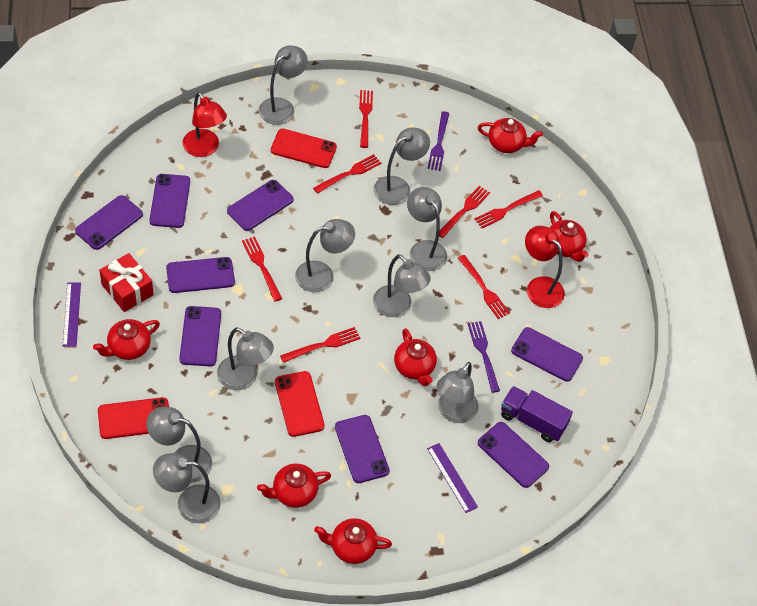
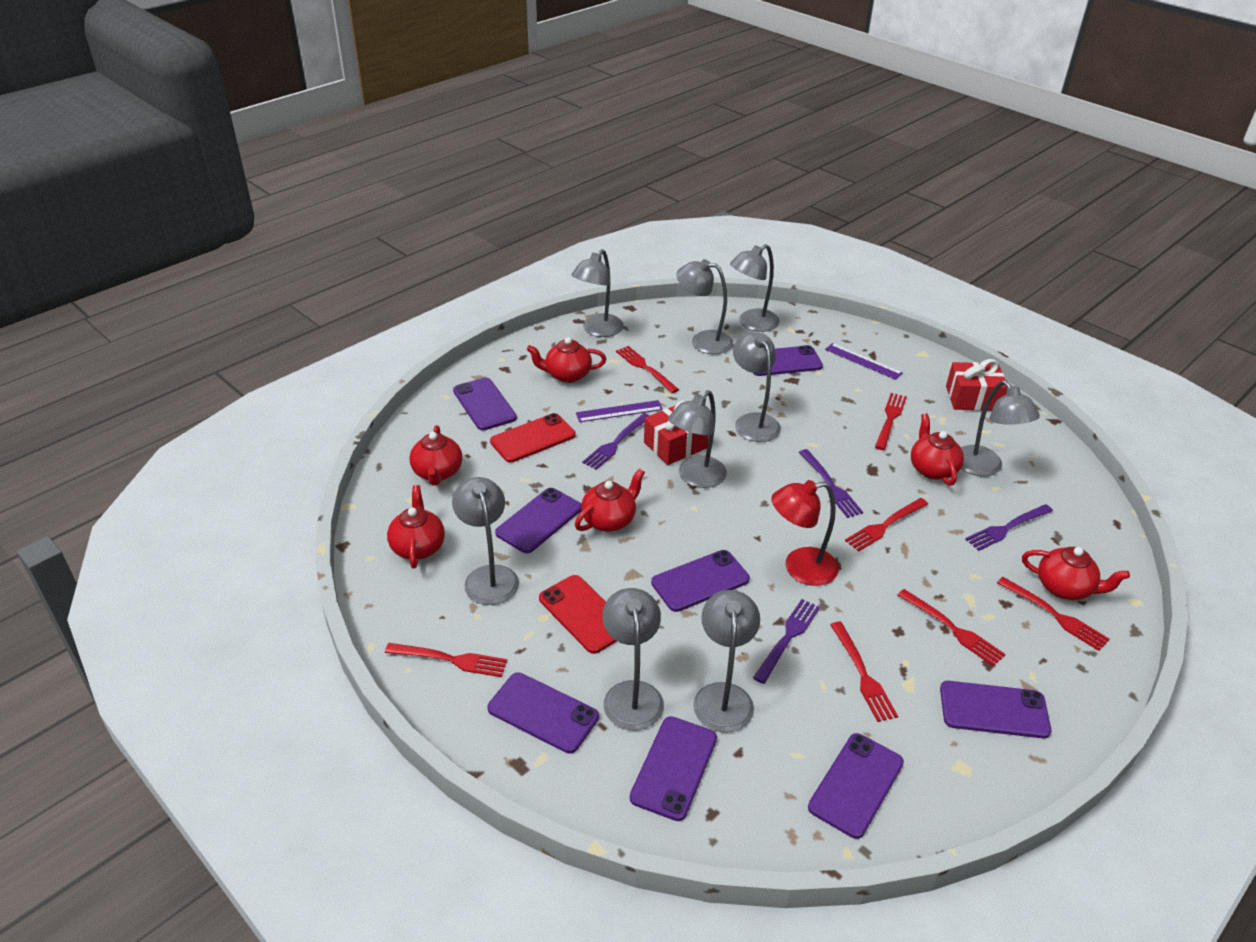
purple fork: [427,111,449,171] [468,321,500,393] = 2 -> [582,413,649,470] [753,599,820,684] [799,449,863,518] [965,504,1053,551] = 4
purple truck: [501,386,573,442] = 1 -> none = 0
red gift: [99,253,153,312] = 1 -> [644,400,709,465] [946,359,1007,411] = 2
red lamp: [182,92,227,157] [525,226,565,308] = 2 -> [771,480,839,586] = 1
red phone: [98,397,169,439] [271,128,337,168] [275,371,325,437] = 3 -> [490,413,576,463] [539,575,617,654] = 2

